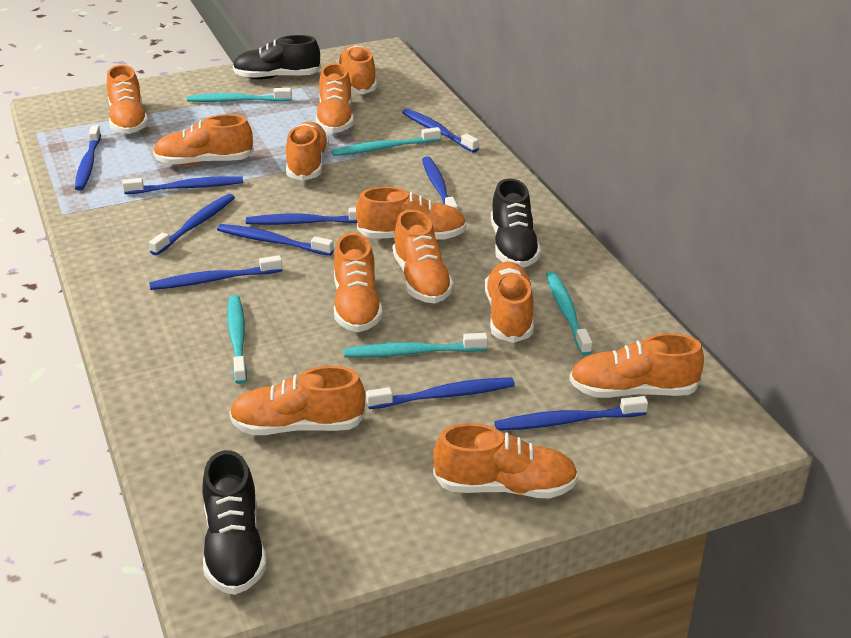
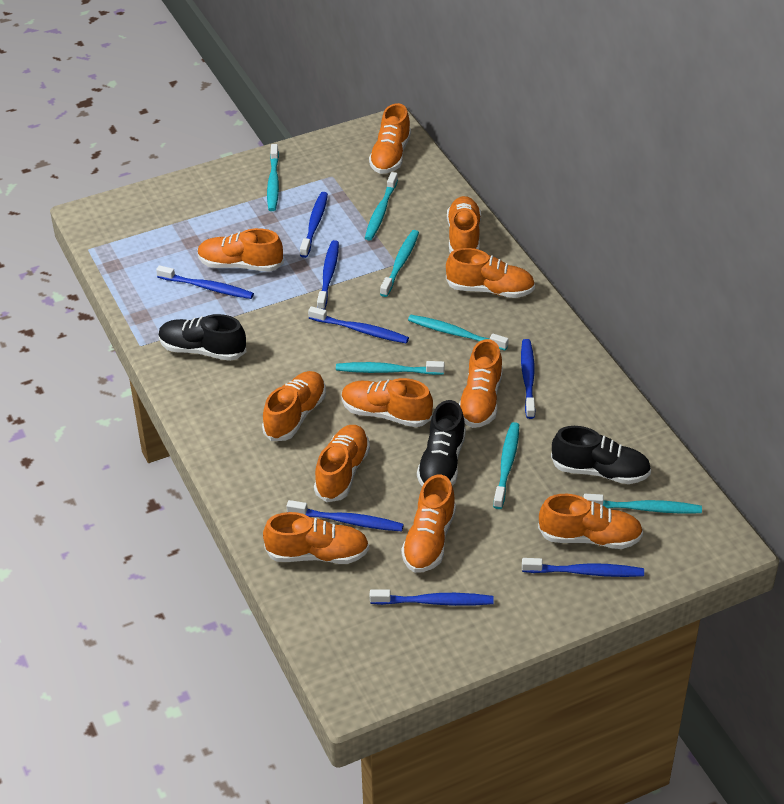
blue toothbrush: [75,125,101,191] [122,176,243,194] [149,194,235,256] [149,255,283,290] [217,224,334,256] [246,207,357,225] [366,377,515,409] [402,109,479,153] [422,156,458,210] [495,396,648,431] = 10 -> [156,265,254,299] [287,500,404,531] [300,192,328,258] [308,306,409,343] [317,240,339,310] [370,589,494,606] [521,339,535,419] [522,558,644,577] = 8
orange shoe: [107,65,148,134] [153,114,254,166] [229,366,366,435] [286,122,329,181] [316,63,354,133] [334,232,382,332] [337,45,377,94] [356,187,466,241] [393,210,454,303] [433,423,578,499] [485,262,534,343] [569,333,704,398] = 12 -> [197,228,284,272] [262,371,326,441] [263,512,369,564] [314,425,370,502] [341,378,433,427] [369,103,411,174] [401,475,456,573] [446,248,535,298] [447,196,481,253] [459,339,503,428] [538,494,643,549] = 11
turquoise toothbrush: [187,88,292,102] [227,295,247,384] [332,127,441,156] [344,333,488,358] [546,271,592,356] = 5 -> [267,144,279,211] [336,361,445,375] [365,172,398,241] [380,230,419,297] [408,315,509,350] [493,422,519,509] [583,494,702,514] = 7

